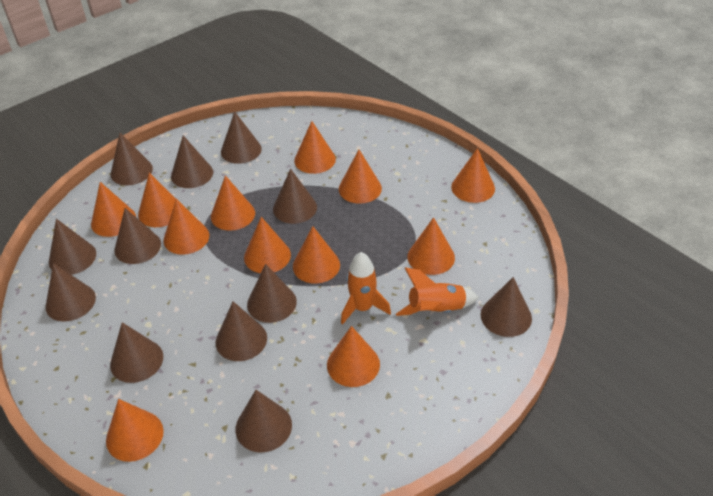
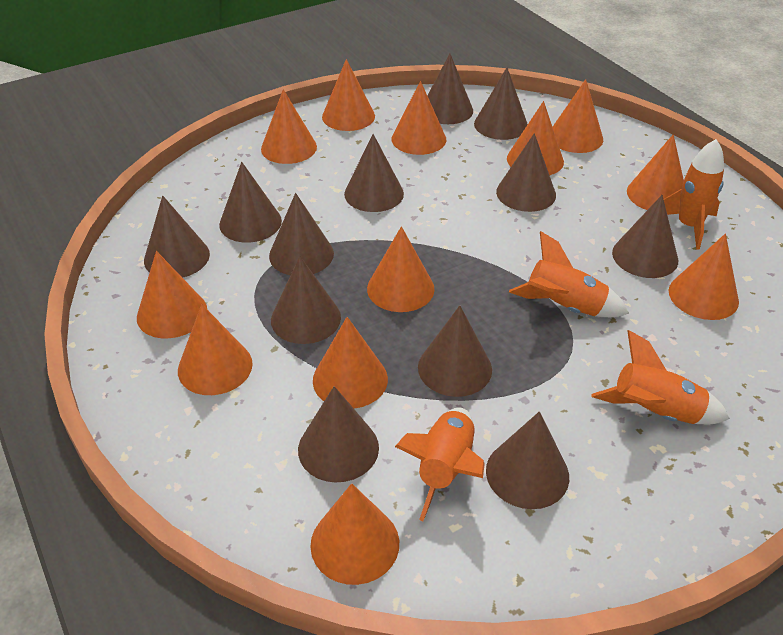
orange rocket: [341,252,391,325] [396,267,479,316] = 2 -> [395,407,484,521] [509,231,629,317] [591,330,730,424] [664,139,724,249] = 4

